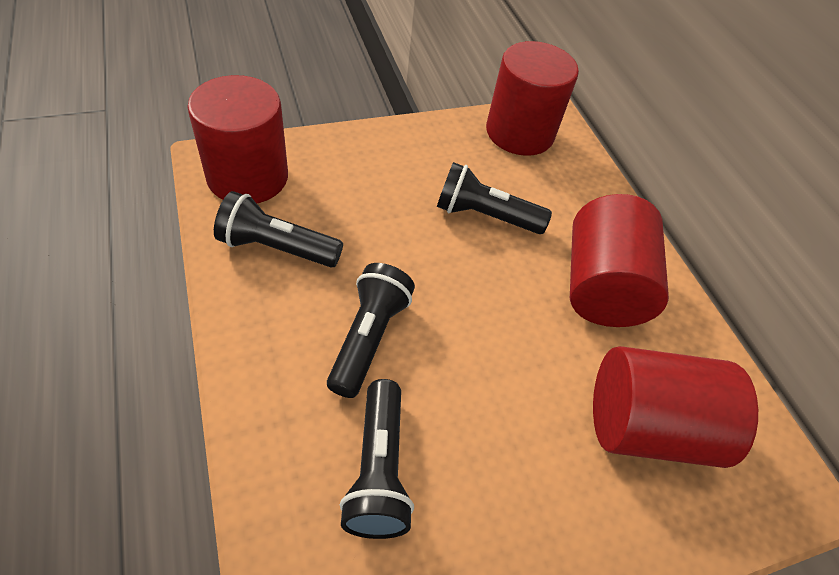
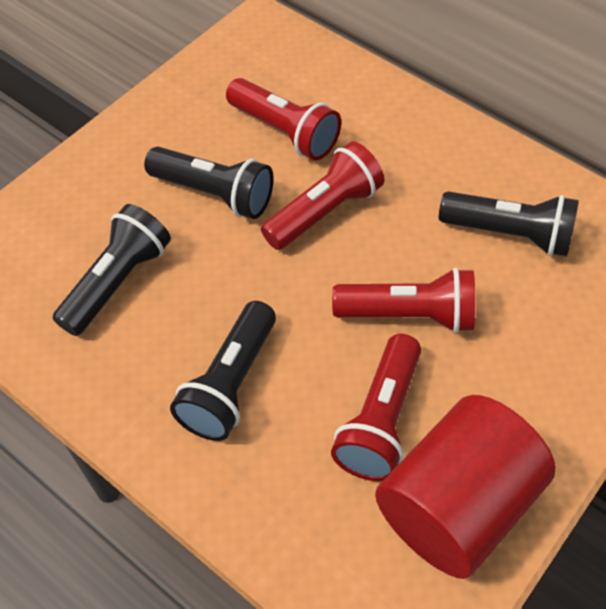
red cylinder: [188,75,288,203] [486,41,579,156] [570,194,669,327] [593,346,758,468] = 4 -> [375,395,556,579] = 1
red flashlight: none = 0 -> [226,78,341,160] [261,141,384,250] [331,334,421,481] [332,268,475,333] = 4

